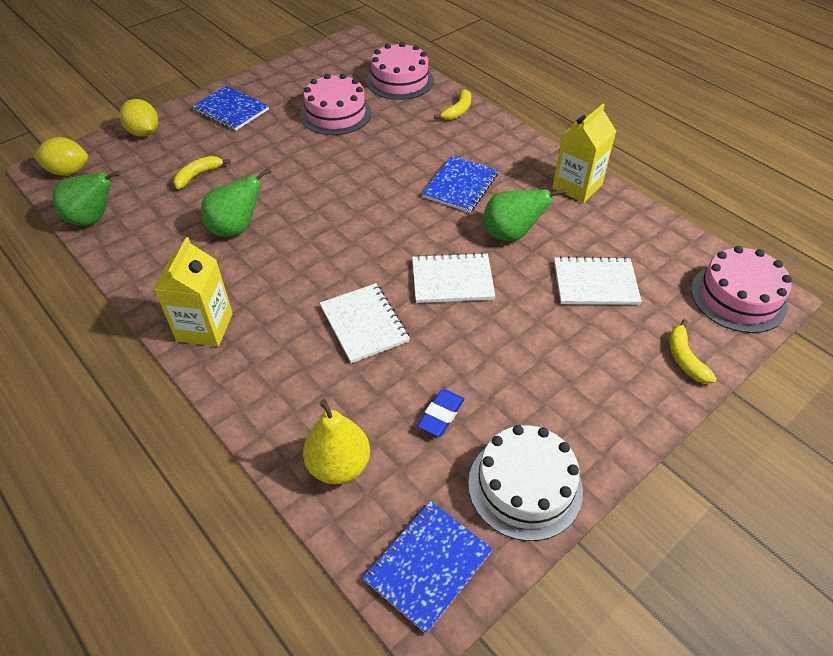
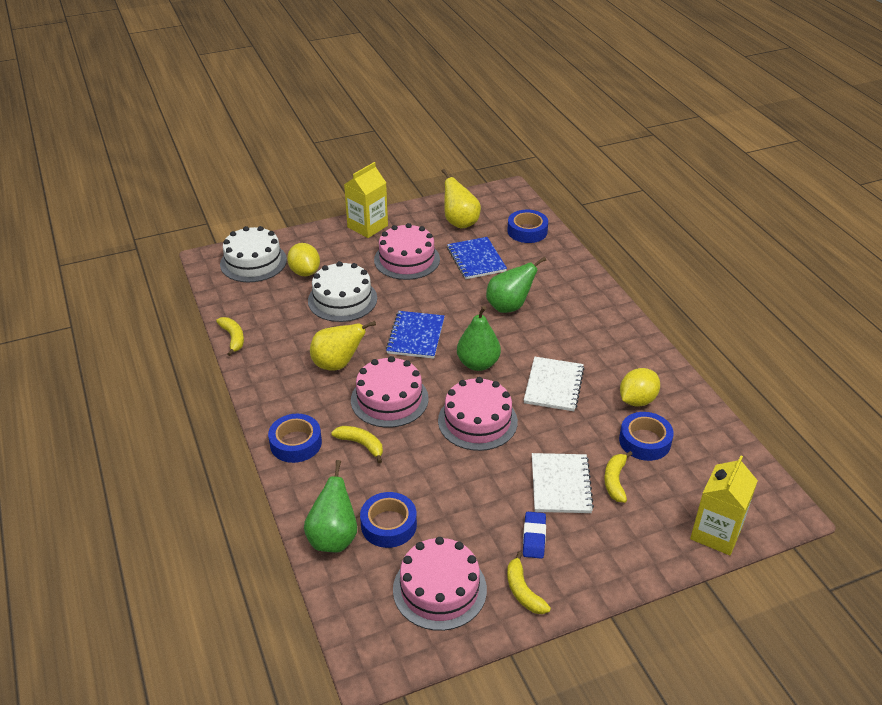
blue notebook: [192,86,269,131] [363,501,493,634] [422,156,498,213] = 3 -> [386,311,445,359] [447,237,507,279] = 2
blue tape: none = 0 -> [268,414,322,463] [360,492,417,548] [507,210,548,243] [619,412,674,461] = 4
pink cake: [300,74,372,135] [366,42,434,100] [691,246,792,333] = 3 -> [351,356,429,428] [374,223,440,280] [393,537,487,631] [438,377,518,451] = 4
white cake: [468,425,583,541] = 1 -> [220,226,287,282] [308,261,377,322] = 2
white notebook: [320,283,410,363] [412,252,495,303] [554,256,642,305] = 3 -> [524,357,584,411] [532,453,594,513] = 2
yellow banana: [173,156,230,189] [434,89,471,120] [669,319,717,384] = 3 -> [216,317,244,356] [331,426,383,463] [507,551,551,614] [604,451,632,503] = 4
yellow pear: [303,399,370,484] = 1 -> [310,321,376,370] [442,169,481,229] = 2

